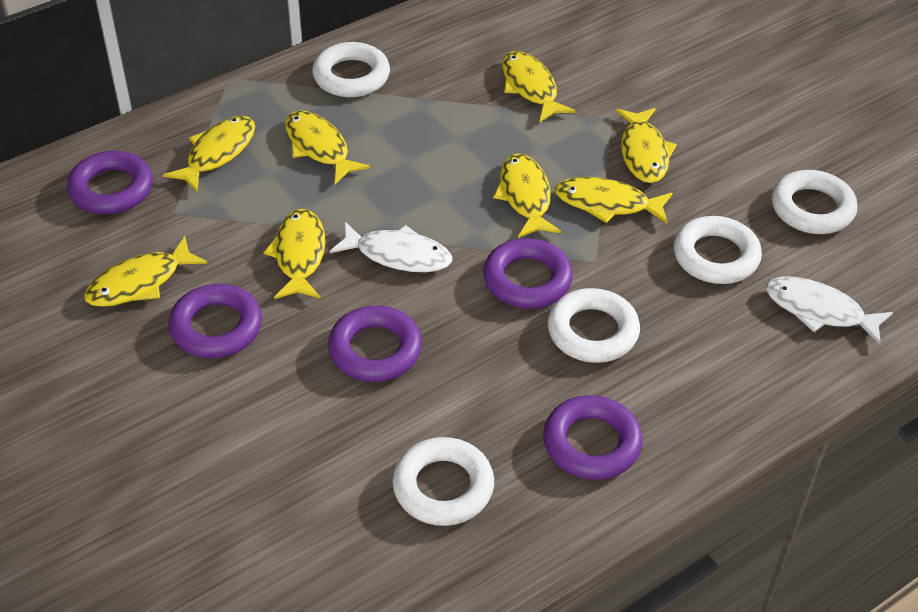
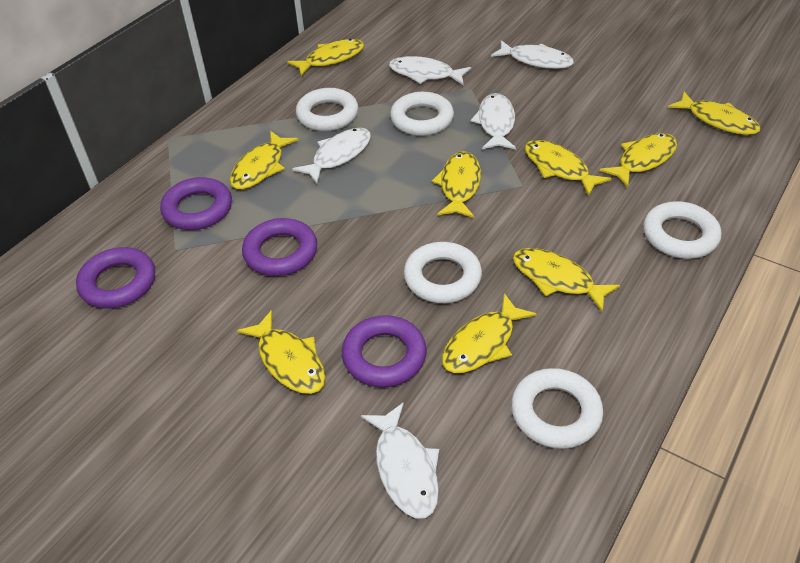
purple ring: [67,151,153,214] [168,284,262,358] [328,306,422,382] [483,238,573,309] [543,395,643,480] = 5 -> [76,247,155,309] [160,177,232,230] [242,218,317,276] [342,315,427,387] = 4
white fish: [330,222,452,272] [766,277,893,345] = 2 -> [292,128,371,184] [361,402,439,519] [389,56,471,86] [471,93,516,149] [491,40,574,69] = 5
yellow fish: [84,236,208,307] [163,116,255,191] [263,209,325,299] [285,111,370,184] [493,153,561,238] [502,51,575,123] [555,177,673,223] [616,108,677,183] = 8 -> [230,131,298,189] [237,310,325,394] [287,39,364,76] [432,151,481,218] [442,293,537,373] [513,248,620,312] [525,140,612,196] [600,133,677,187] [668,92,760,135] = 9

